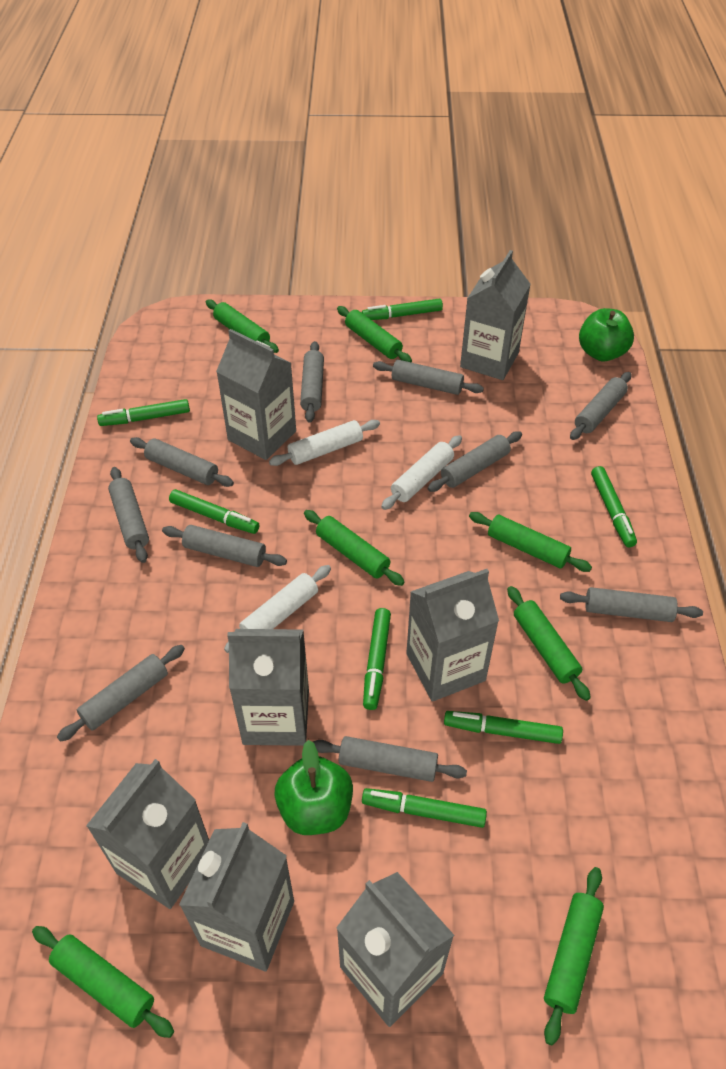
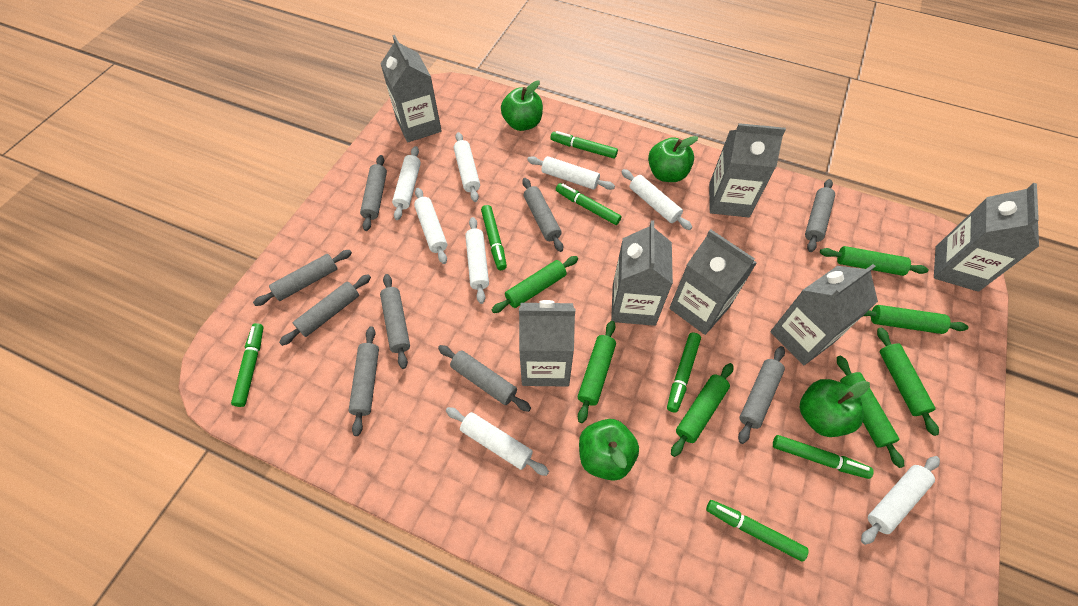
green apple: [274,740,353,835] [579,308,634,361] = 2 -> [501,80,543,131] [579,419,639,481] [648,136,698,182] [800,379,870,437] = 4
grey rolling pin: [57,645,185,742] [108,467,149,563] [130,437,234,487] [162,525,287,567] [300,341,324,423] [312,736,467,782] [373,360,484,395] [428,431,522,492] [560,587,703,622] [570,372,631,440] = 10 -> [253,250,352,306] [279,274,371,346] [348,326,379,436] [360,155,387,231] [380,274,410,369] [438,345,531,412] [522,178,563,252] [738,346,785,444] [805,179,835,252] = 9
white rolling pin: [224,565,331,653] [269,420,380,466] [381,435,462,510] = 3 -> [392,146,421,220] [414,188,447,264] [446,407,549,476] [454,132,480,202] [465,217,489,304] [527,156,615,190] [621,169,692,230] [861,456,940,545] = 8

